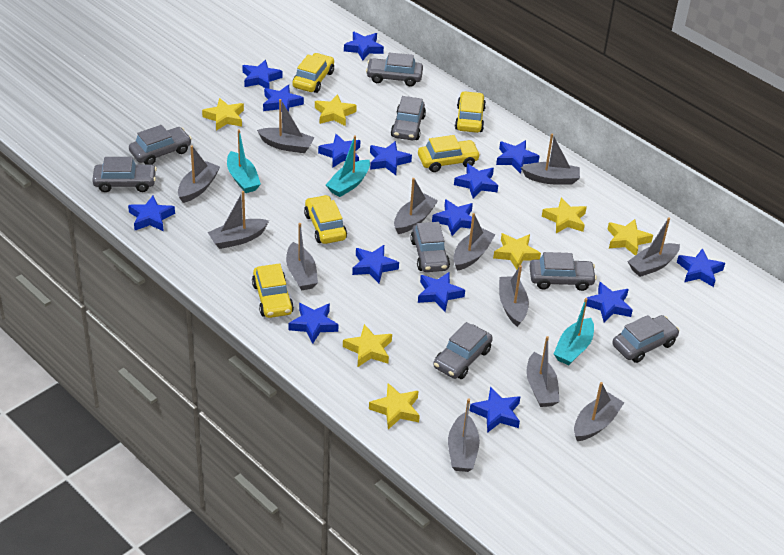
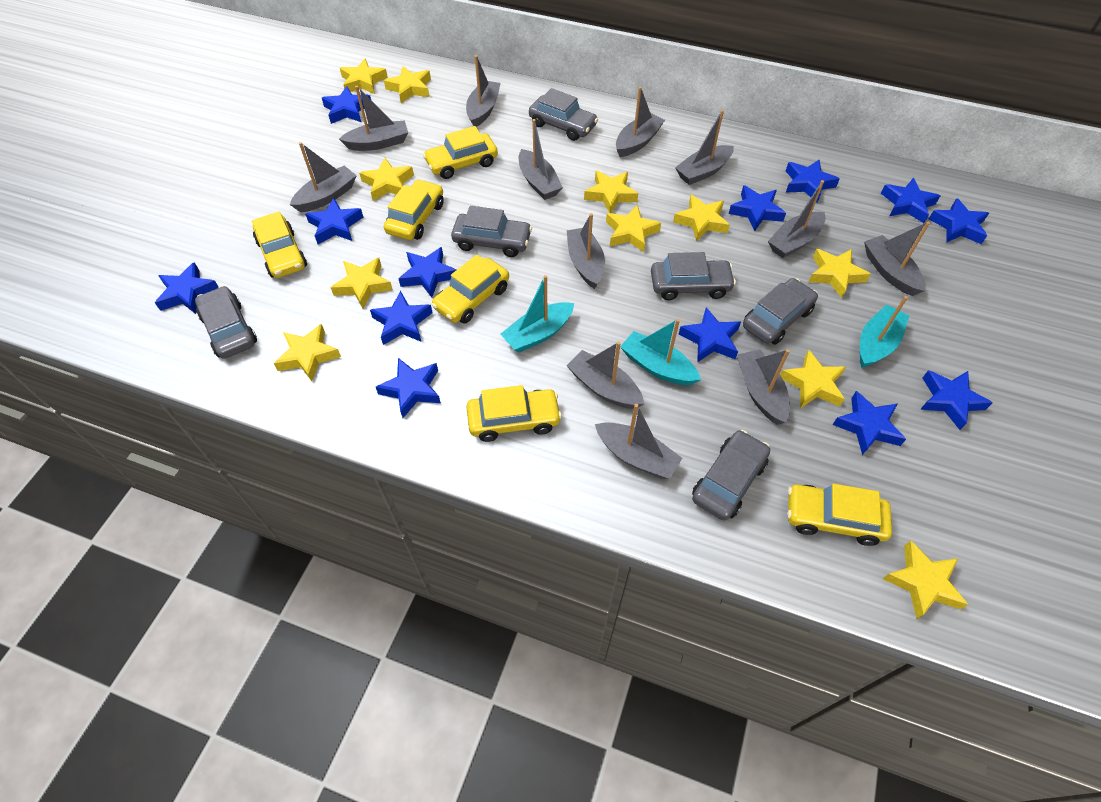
blue star: [128,196,175,231] [242,60,283,89] [263,85,304,112] [288,303,338,344] [318,134,361,167] [344,32,384,60] [352,245,399,283] [370,141,412,175] [418,272,465,312] [432,199,473,236] [454,163,498,198] [470,386,520,433] [496,140,539,174] [586,282,633,322] [677,248,725,287] = 15 -> [155,262,218,314] [305,198,363,244] [322,86,371,124] [370,291,433,345] [376,358,441,418] [398,247,457,298] [679,307,741,362] [728,185,786,231] [786,160,840,203] [833,391,906,455] [881,178,940,223] [920,370,992,430] [929,198,989,244] = 13
grey car: [92,157,157,192] [129,125,192,165] [366,52,423,87] [391,96,426,140] [410,222,450,272] [433,322,493,379] [529,252,597,291] [612,315,680,363] = 8 -> [195,286,257,359] [451,206,532,257] [529,88,598,141] [651,252,736,300] [692,430,770,521] [743,278,818,345] = 6
yellow car: [252,263,294,318] [292,53,334,93] [304,195,347,244] [418,135,480,172] [455,91,486,133] = 5 -> [252,212,307,278] [384,179,444,240] [423,126,498,179] [431,255,509,324] [466,385,562,442] [787,484,892,546] = 6
yellow star: [202,98,244,131] [315,94,357,126] [343,324,392,367] [369,383,420,429] [493,233,541,270] [542,198,587,233] [607,219,653,256] = 7 -> [273,324,341,381] [330,258,393,308] [340,59,388,94] [359,158,414,201] [384,66,431,103] [584,170,638,213] [606,205,661,252] [673,195,730,241] [780,350,846,408] [809,249,871,298] [883,540,968,619] = 11

